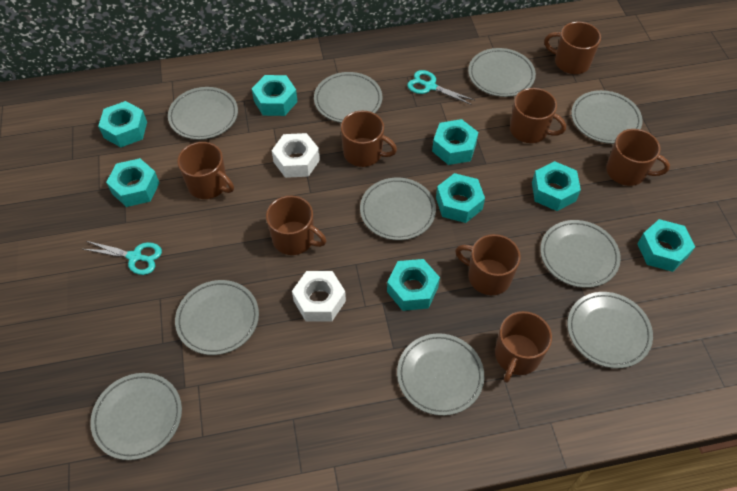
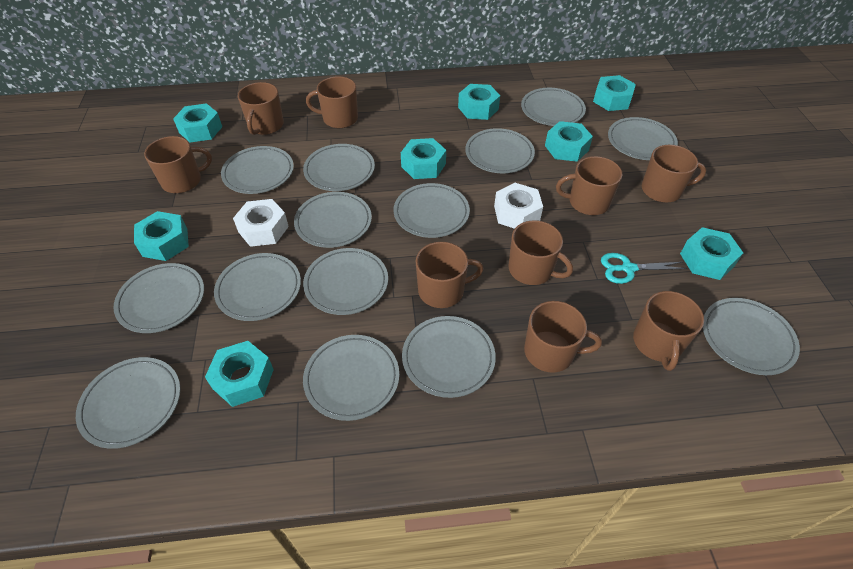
brown mug: [177,142,234,199] [266,196,326,255] [341,111,397,167] [455,234,521,295] [495,311,552,383] [510,88,566,143] [544,22,601,74] [606,129,670,186] = 8 -> [144,136,212,193] [238,82,284,135] [306,76,358,128] [416,242,484,308] [509,220,573,285] [524,301,602,373] [556,156,622,215] [633,291,704,371] [642,145,706,203] = 9
grey plate: [90,373,182,460] [168,87,238,140] [175,280,259,355] [314,72,382,123] [360,178,436,240] [397,333,484,416] [468,48,536,97] [540,220,621,288] [567,292,653,368] [571,90,643,144] = 10 -> [76,357,181,449] [113,263,204,333] [214,253,301,321] [221,146,294,194] [294,192,372,248] [303,144,375,191] [303,248,388,315] [303,335,399,421] [394,183,470,238] [402,316,496,398] [465,128,535,173] [521,88,586,126] [608,117,678,160] [703,298,800,375] = 14
turquoise scissors: [83,241,162,275] [407,70,474,105] = 2 -> [601,253,688,284] = 1

